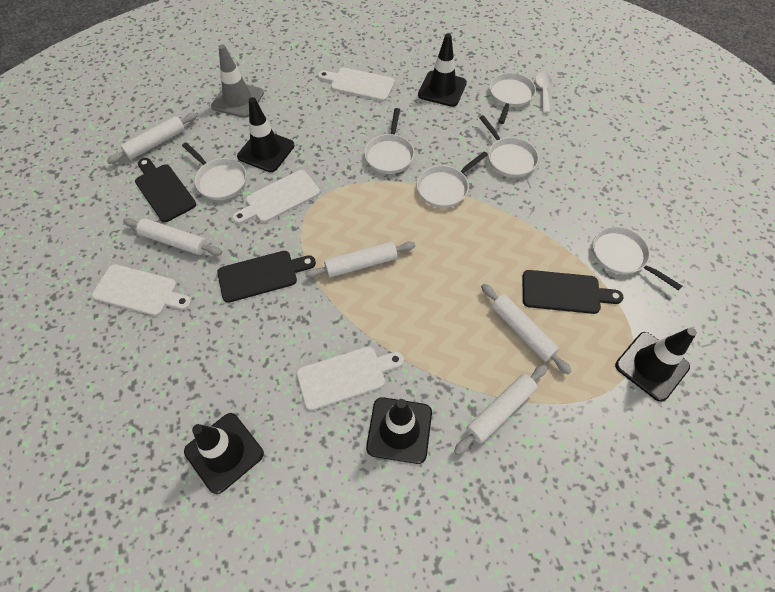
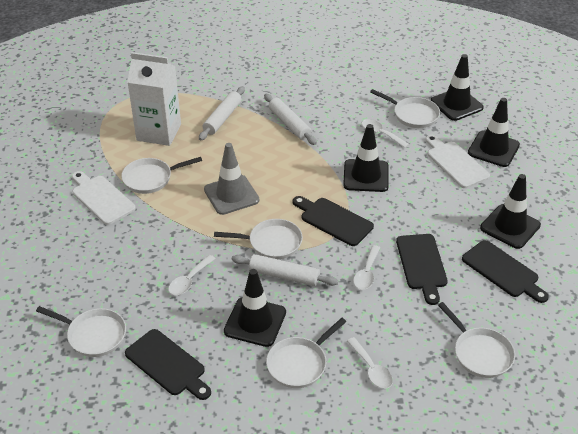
black cutting board: [135,158,196,222] [217,251,316,303] [523,270,623,314] = 3 -> [125,329,211,400] [293,196,374,246] [396,234,448,305] [462,240,549,303] = 4
white carton: none = 0 -> [127,52,181,146] = 1
white cutting board: [92,264,192,316] [233,170,320,224] [297,347,404,410] [318,67,395,101] = 4 -> [72,171,136,225] [425,135,490,188] = 2
white rolling pin: [107,113,197,164] [123,218,222,256] [305,241,415,278] [454,365,547,455] [481,284,572,375] = 5 -> [199,86,245,141] [231,254,338,286] [264,94,317,145] = 3
white spoon: [535,72,552,113] = 1 -> [168,255,216,295] [347,337,393,389] [353,245,380,290] [362,119,409,148] = 4

